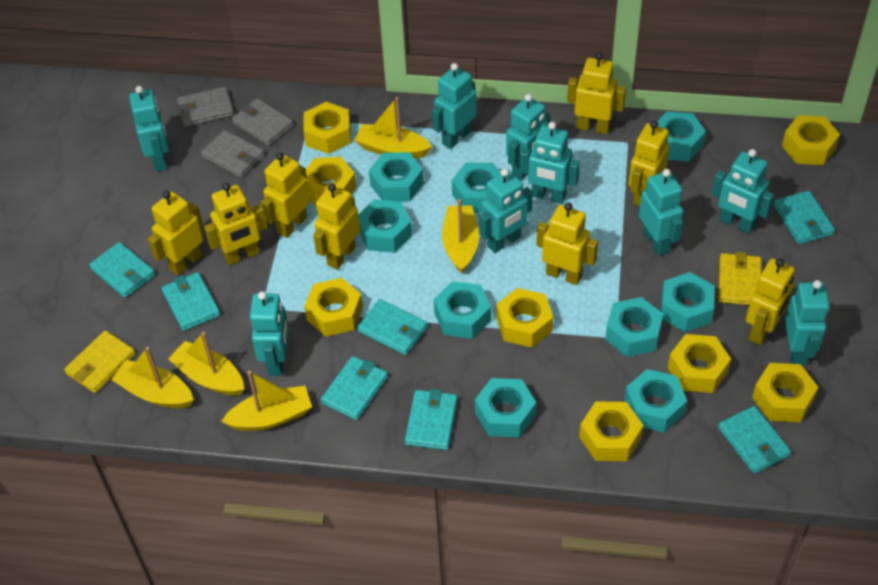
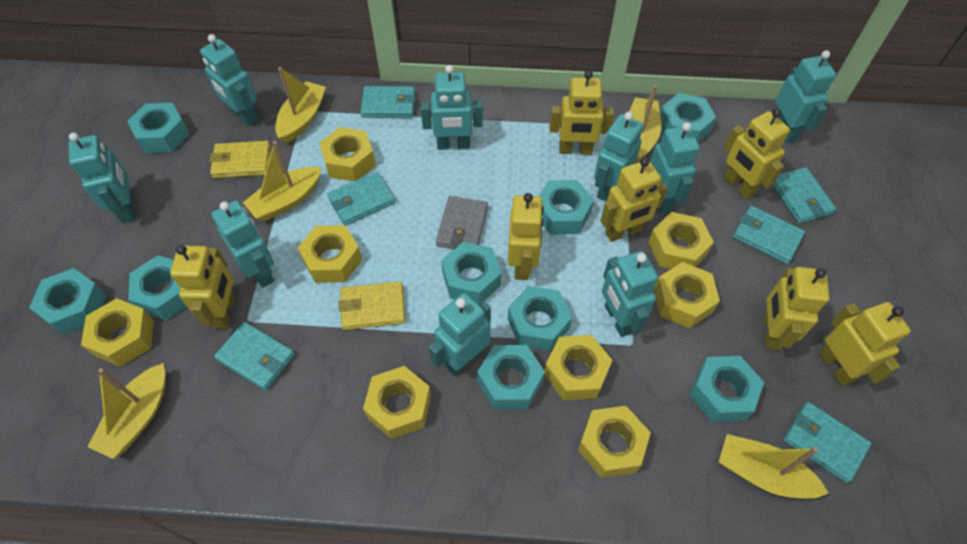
grey wallet: [177,87,234,127] [201,130,265,178] [232,98,293,146] = 3 -> [436,196,488,249] = 1
turquoise wallet: [89,242,155,298] [162,272,220,331] [321,356,388,420] [357,299,428,355] [405,389,458,450] [718,406,791,474] [774,191,835,244] = 7 -> [214,322,295,390] [327,172,395,226] [360,86,415,118] [733,206,805,264] [773,167,836,223] [783,402,871,483] = 6
yellow robot: [148,191,203,275] [204,183,268,265] [261,152,311,238] [313,183,360,269] [537,203,598,285] [567,52,626,134] [628,121,670,206] [746,258,795,345] = 8 -> [170,245,235,329] [508,193,544,280] [550,70,614,155] [600,157,668,242] [724,109,790,200] [764,267,830,351] [819,302,911,386] = 7

